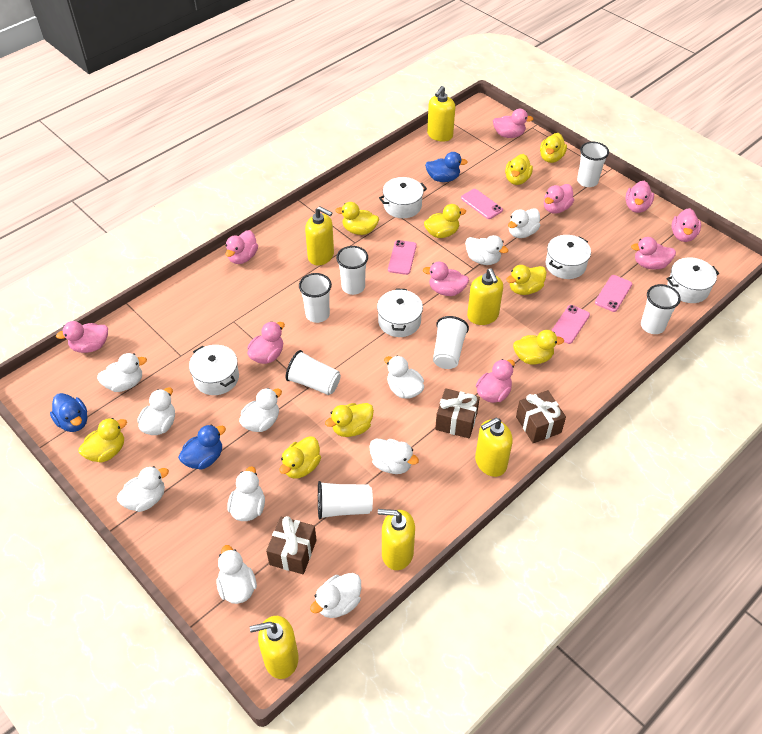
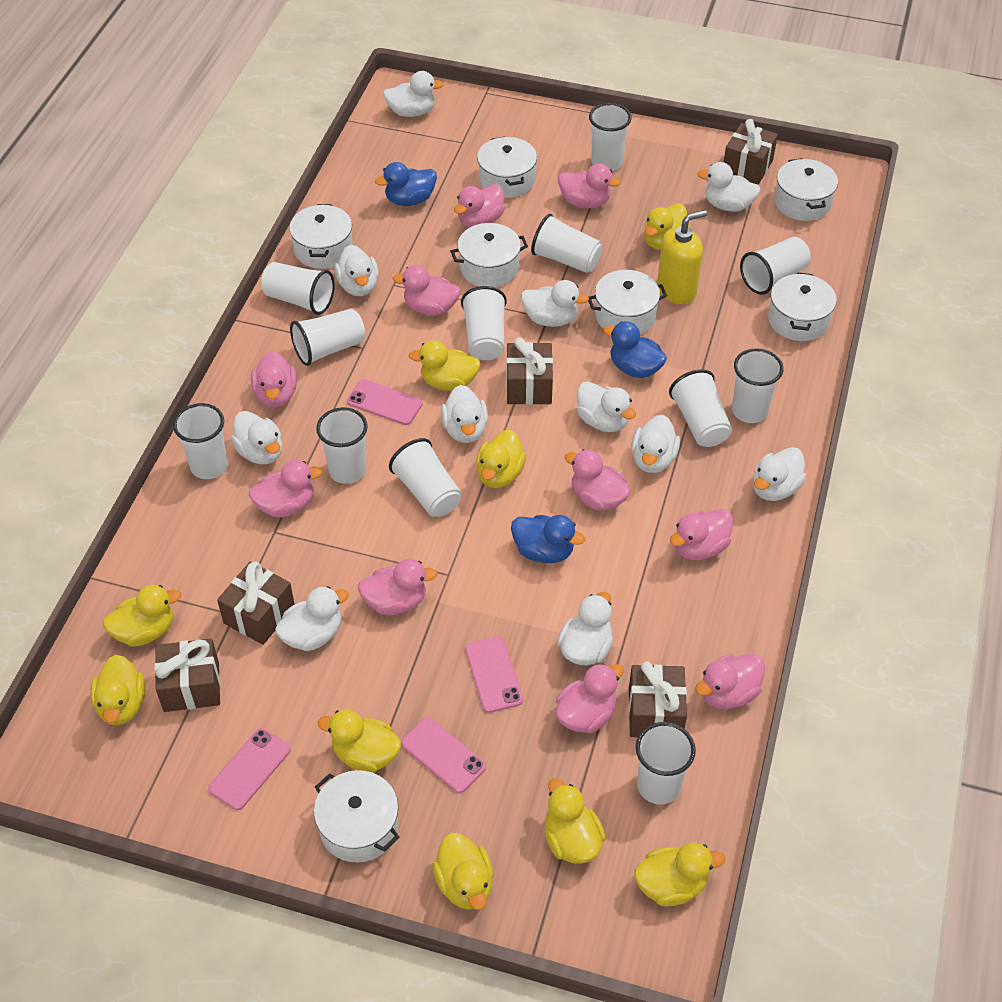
brown gift: [266,516,317,574] [435,388,480,438] [516,390,566,443] = 3 -> [155,638,220,712] [217,562,294,645] [506,337,553,405] [628,661,687,737] [724,119,778,185] = 5
white cup: [286,350,341,395] [299,273,332,323] [318,481,373,519] [336,246,368,295] [433,316,469,369] [577,142,609,187] [641,284,681,334] = 7 -> [173,403,228,479] [261,262,335,315] [290,309,365,366] [316,407,368,484] [389,438,462,517] [461,286,507,360] [531,214,603,273] [589,103,632,171] [636,722,696,805] [669,369,732,447] [732,348,784,423] [740,237,811,295] = 12
white pot: [189,345,239,395] [377,288,423,337] [379,177,427,218] [546,235,591,279] [667,257,719,303] = 5 -> [289,204,353,269] [314,770,400,863] [450,223,528,287] [477,136,537,198] [588,270,667,334] [768,272,837,341] [774,158,838,221] = 7
yellow soap dispenser: [250,616,298,679] [305,207,334,265] [378,509,415,570] [427,86,455,142] [467,268,503,325] [475,418,513,477] = 6 -> [657,210,707,304] = 1

